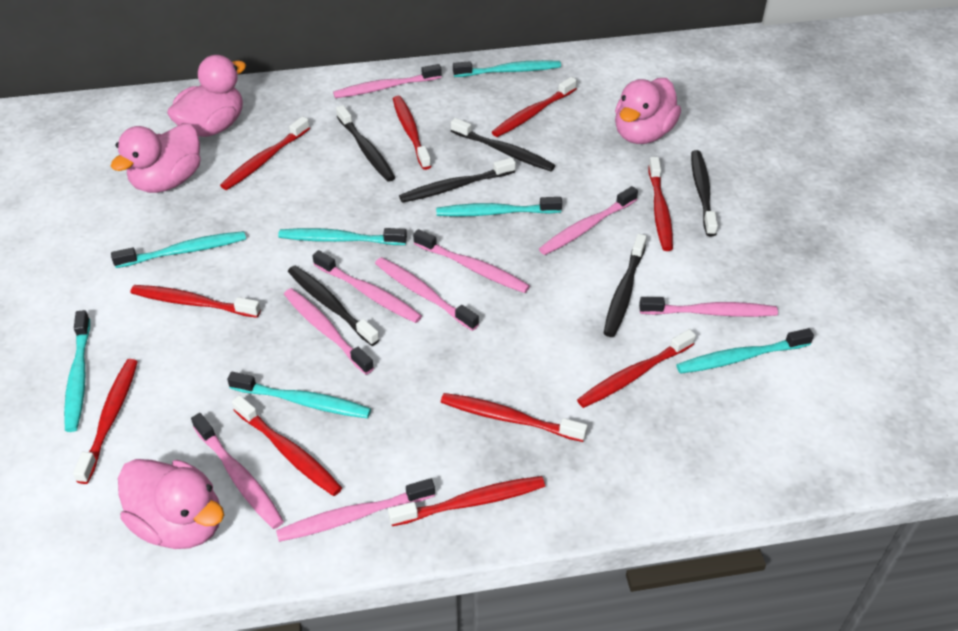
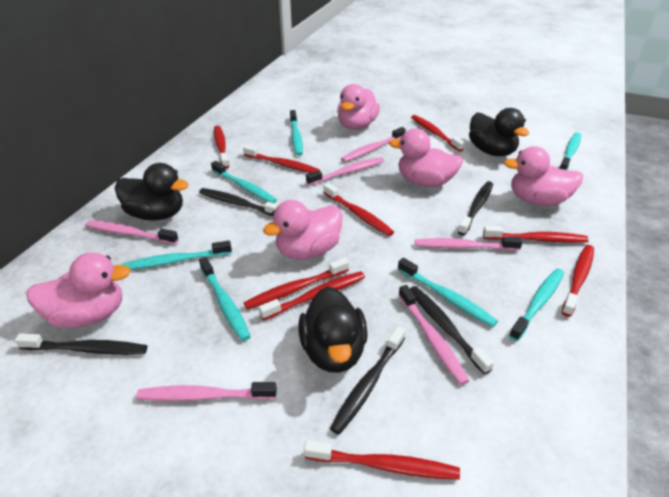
black duck: none = 0 -> [115,163,188,220] [298,286,368,373] [469,108,529,156] = 3
black toothbrush: [288,266,380,346] [336,105,395,182] [399,158,516,203] [451,118,555,171] [604,234,647,337] [691,150,718,236] = 6 -> [15,333,147,355] [199,188,278,216] [330,326,406,435] [410,286,494,374] [458,181,493,235] = 5
pink duck: [111,123,201,193] [118,459,224,549] [167,55,246,137] [615,78,681,144] = 4 -> [26,252,131,328] [263,200,343,260] [337,84,380,130] [389,128,463,187] [504,146,583,206] = 5
pink toothbrush: [191,413,284,529] [276,478,435,542] [284,288,374,375] [312,250,422,323] [333,64,442,98] [375,257,479,331] [413,229,530,293] [539,186,638,255] [639,297,778,317] = 9 -> [85,220,178,244] [136,382,277,401] [306,157,384,186] [341,127,406,162] [399,285,469,385] [415,237,523,251] = 6
red toothbrush: [73,359,138,484] [131,285,261,318] [220,116,310,190] [232,395,342,496] [388,476,545,526] [393,96,431,170] [441,393,588,442] [492,77,577,137] [577,329,696,408] [648,157,673,251] = 10 -> [214,126,229,169] [243,145,320,173] [244,258,349,310] [259,271,365,320] [304,440,460,480] [323,183,394,236] [411,115,465,152] [483,226,589,243] [562,245,594,317] = 9

